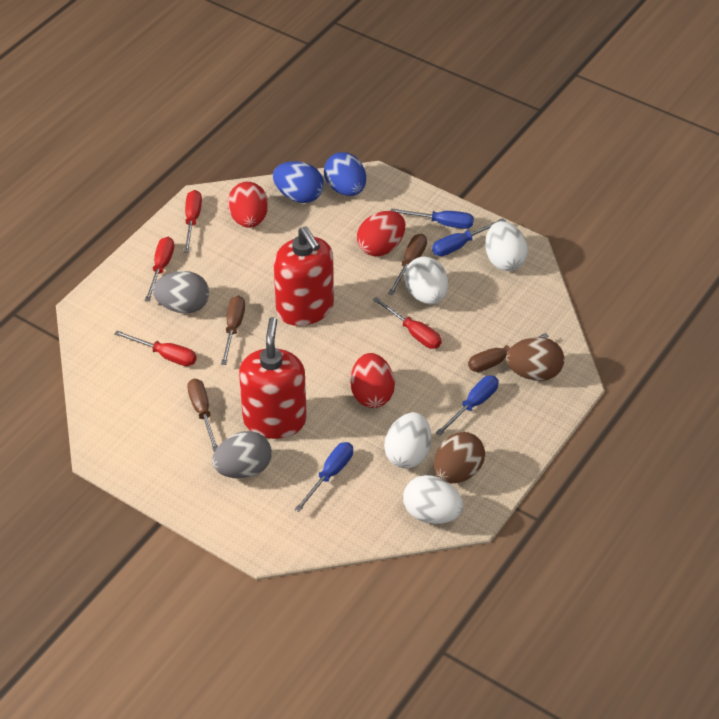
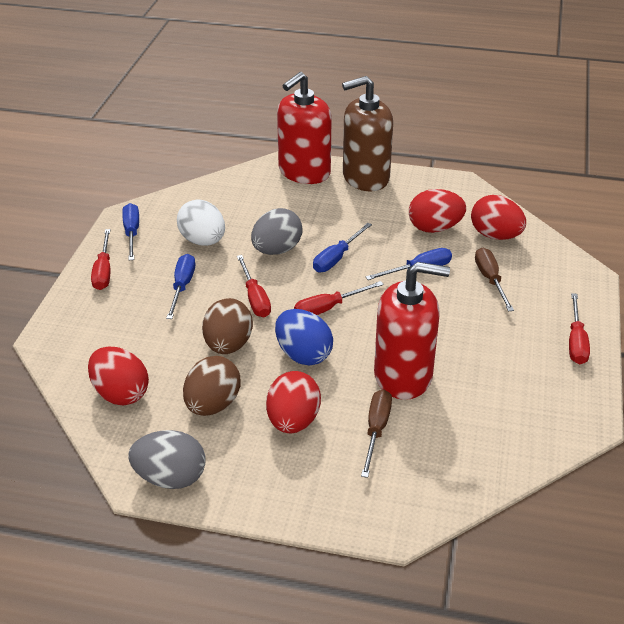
blue egg: [273,161,324,203] [324,152,366,196] = 2 -> [275,309,333,366] = 1
brown screwdriver: [187,379,218,452] [221,295,245,365] [388,234,427,295] [468,333,549,372] = 4 -> [361,390,392,478] [475,248,514,312] = 2
brown soap dispenser: none = 0 -> [342,76,393,191] = 1
red egg: [228,182,268,228] [350,353,395,408] [357,211,405,256] = 3 -> [88,346,149,405] [266,371,321,433] [409,189,466,233] [471,195,526,240] = 4
white egg: [384,412,431,469] [403,475,464,524] [404,256,448,304] [485,221,528,271] = 4 -> [177,199,225,246] = 1

